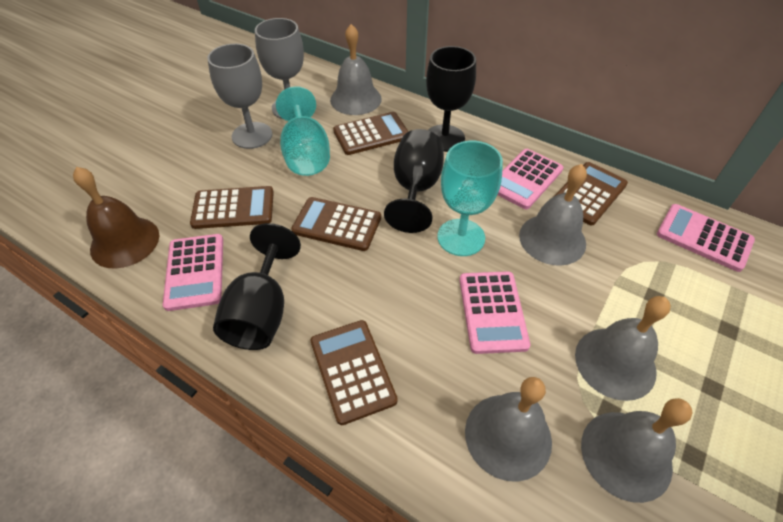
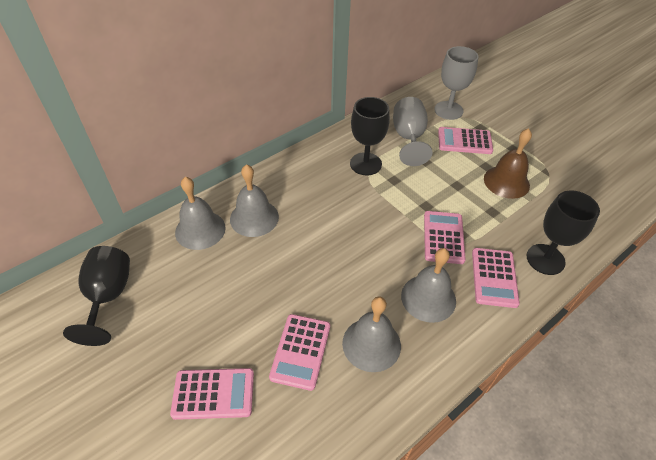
brown calculator: [190,186,274,229] [291,197,381,251] [311,320,398,425] [333,112,408,155] [555,162,628,225] = 5 -> none = 0
grey bell: [330,24,382,115] [465,377,552,482] [519,164,587,266] [575,296,671,401] [581,398,693,503] = 5 -> [175,177,226,250] [230,164,279,237] [342,297,401,372] [401,248,456,323] = 4
pink calculator: [163,234,223,311] [459,271,530,354] [497,149,564,209] [657,204,755,272] = 4 -> [170,368,254,420] [269,314,330,391] [424,211,466,264] [438,127,493,154] [472,248,520,308] = 5
turquoise goblet: [276,86,330,176] [437,141,503,256] = 2 -> none = 0

